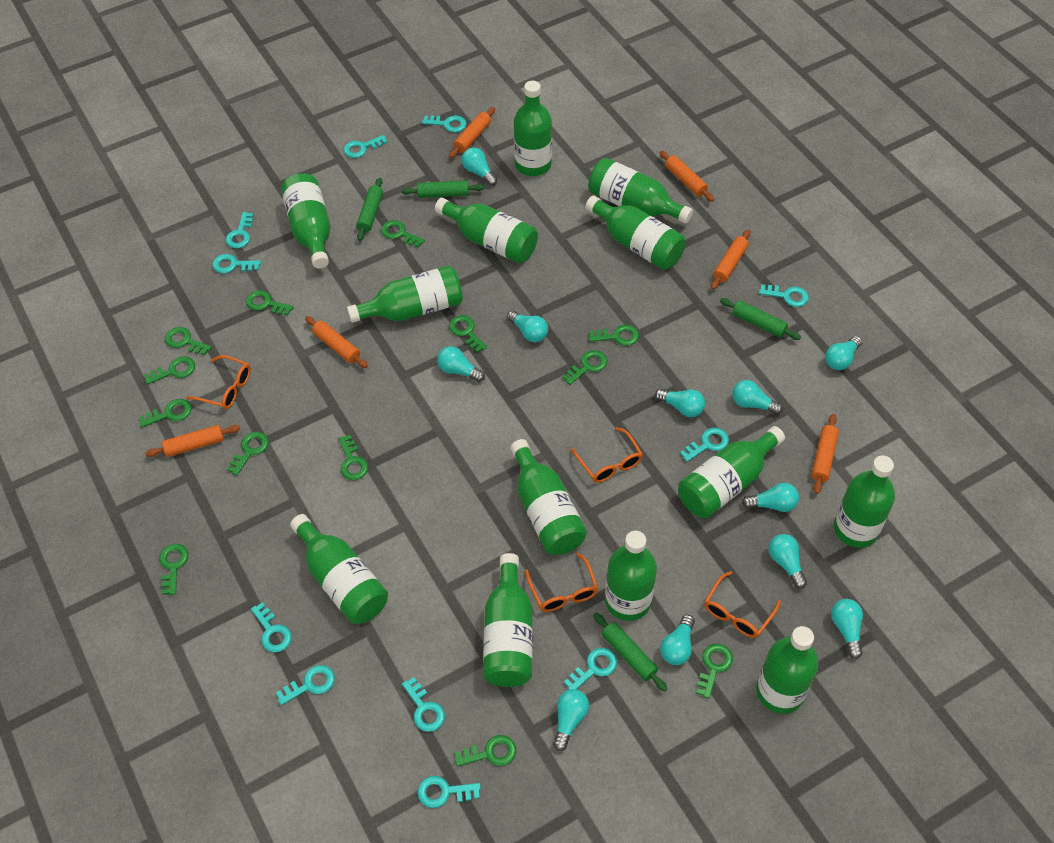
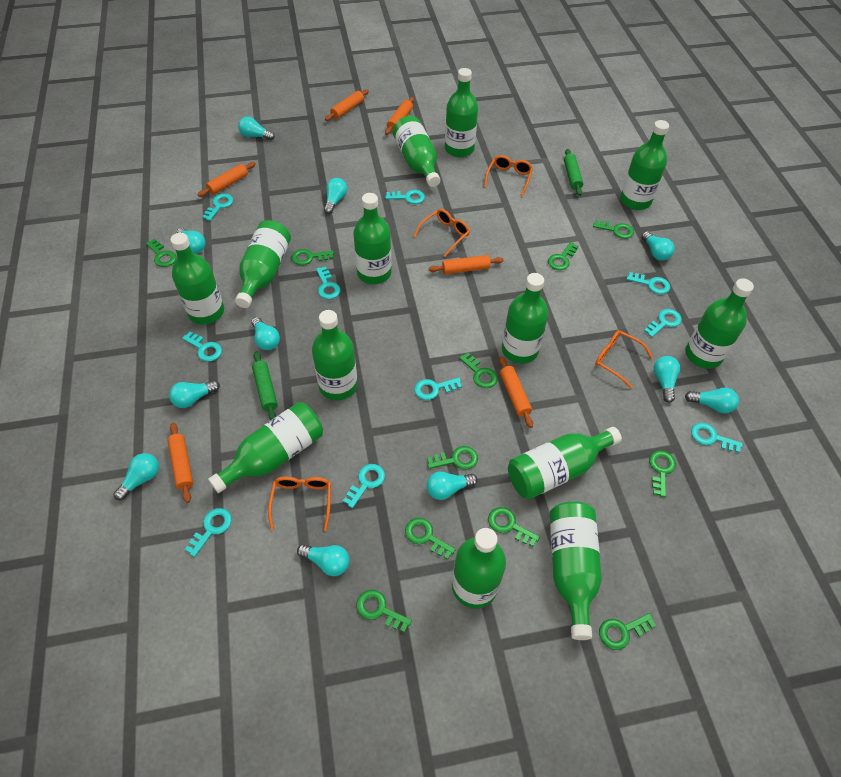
green key: [139,399,192,427] [144,356,195,385] [159,544,188,595] [165,327,212,356] [227,432,269,476] [246,290,293,315] [339,435,368,480] [381,220,425,247] [449,315,487,353] [455,735,516,767] [562,350,607,385] [589,325,639,346] [696,644,733,699] = 13 -> [146,239,176,267] [291,249,334,265] [356,590,412,633] [405,518,456,559] [427,446,478,470] [459,353,498,388] [488,507,540,547] [548,242,578,270] [593,220,634,239] [599,613,656,650] [649,451,676,497] = 11
green rolling pin: [356,178,383,241] [401,180,484,198] [593,613,667,692] [720,298,801,340] = 4 -> [252,352,278,420] [564,149,583,196] = 2
turquoise key: [212,254,261,273] [226,212,253,248] [251,602,292,653] [276,665,335,705] [344,135,388,158] [402,677,445,732] [418,776,481,808] [422,116,466,132] [564,648,617,690] [680,428,729,462] [759,284,809,307] = 11 -> [182,332,222,362] [185,508,232,557] [202,193,233,221] [316,267,341,299] [343,464,385,508] [385,190,425,204] [414,378,462,400] [627,272,670,294] [644,309,682,337] [691,423,743,453] = 10

